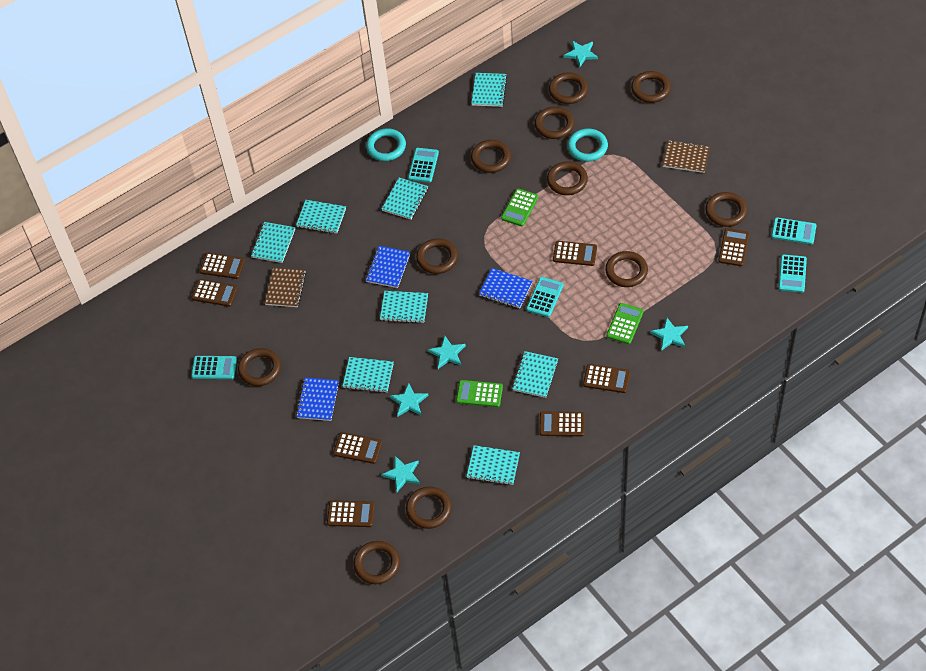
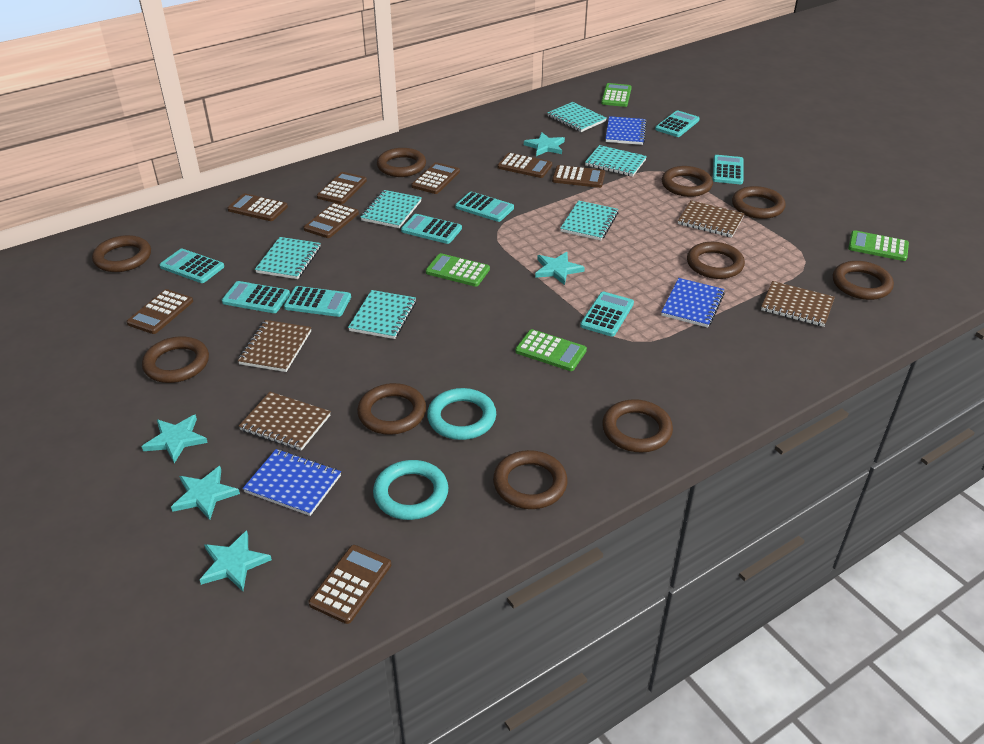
brown notebook: [265,267,306,307] [663,140,710,173] = 2 -> [238,320,311,372] [239,392,331,451] [678,200,745,238] [761,281,835,327] = 4
brown ring: [238,348,281,386] [353,541,400,584] [406,487,452,529] [416,238,458,274] [471,140,511,173] [535,107,575,139] [547,162,588,195] [549,73,588,104] [605,251,648,287] [631,71,671,103] [705,192,748,227] = 11 -> [92,235,151,272] [142,336,209,383] [357,383,426,435] [377,148,426,177] [493,450,568,509] [602,399,673,453] [662,166,713,197] [687,242,745,279] [732,186,786,219] [833,261,894,300] = 10
green calculator: [456,380,503,407] [501,189,538,226] [606,303,644,344] = 3 -> [426,253,490,287] [515,329,587,371] [601,83,632,107] [848,230,909,261] = 4
turquoise calculator: [191,356,237,379] [408,148,439,182] [526,277,564,317] [771,217,817,245] [779,254,807,293] = 5 -> [159,249,224,283] [222,281,290,313] [284,286,351,317] [401,214,462,244] [455,192,514,222] [580,292,634,337] [655,110,700,137] [713,155,743,184] = 8
turquoise notebook: [251,222,295,263] [296,200,346,234] [343,357,394,393] [380,291,428,323] [382,178,428,220] [467,445,520,485] [471,73,507,107] [512,351,558,398] = 8 -> [255,237,321,279] [348,290,416,339] [360,190,422,228] [547,102,606,132] [560,200,618,240] [585,145,647,177] = 6

